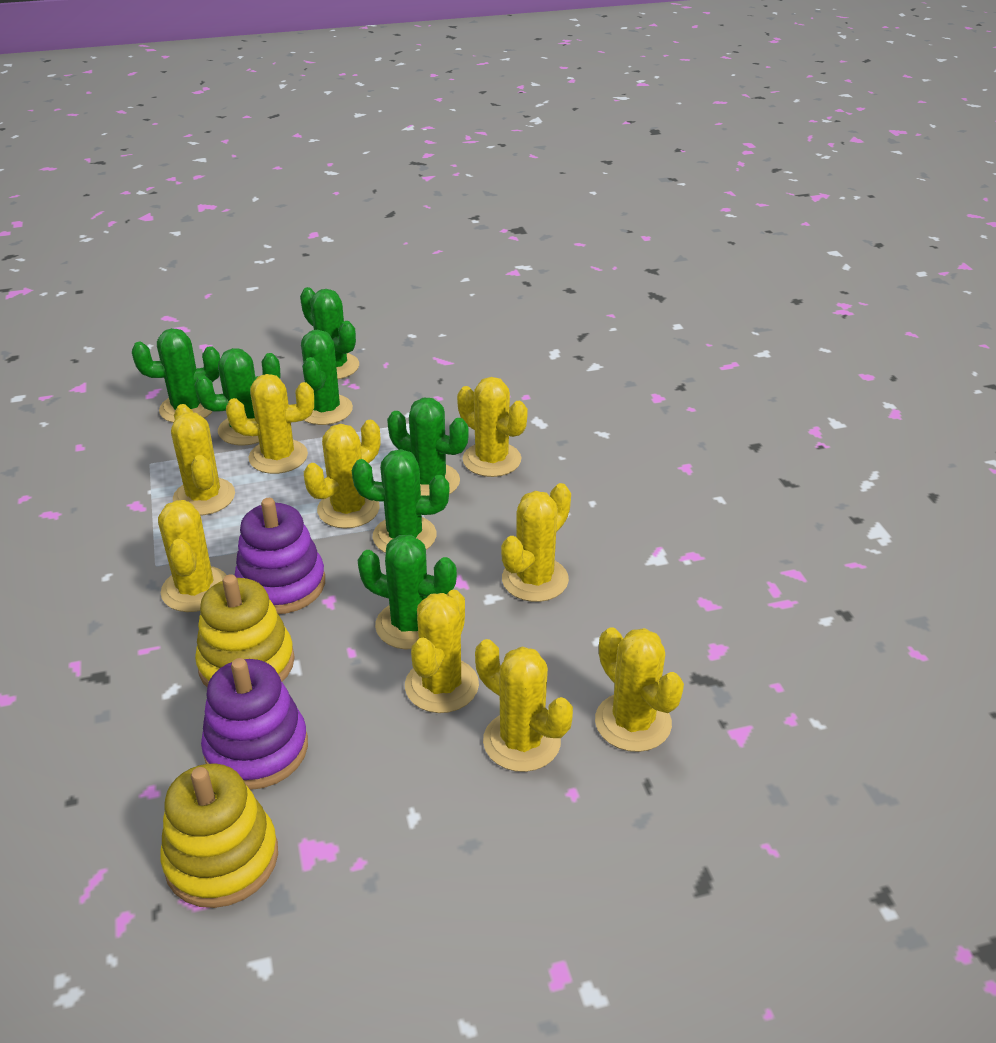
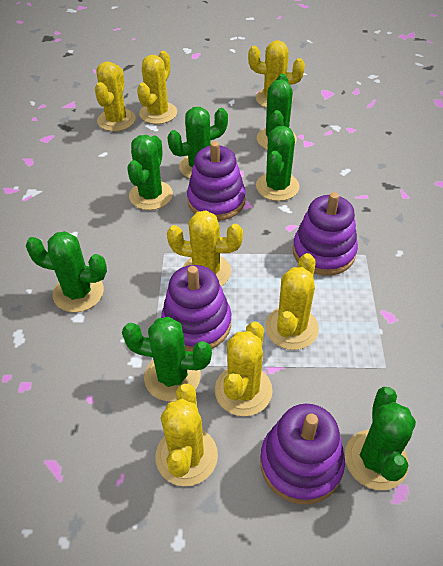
purple stacking toy: [201,658,308,790] [235,498,325,614] = 2 -> [161,265,231,352] [187,141,246,221] [260,404,345,504] [293,192,358,276] = 4
yellow cactus: [158,500,226,612] [171,404,235,516] [226,374,314,474] [304,420,380,529] [405,590,479,713] [457,377,528,477] [475,639,573,772] [501,483,571,602] [595,628,684,752] = 9 -> [95,61,136,131] [137,51,177,124] [156,384,218,486] [167,210,243,287] [215,322,273,416] [248,40,305,108] [265,253,319,350] = 7
yellow stacking toy: [160,764,278,908] [195,574,295,687] = 2 -> none = 0

